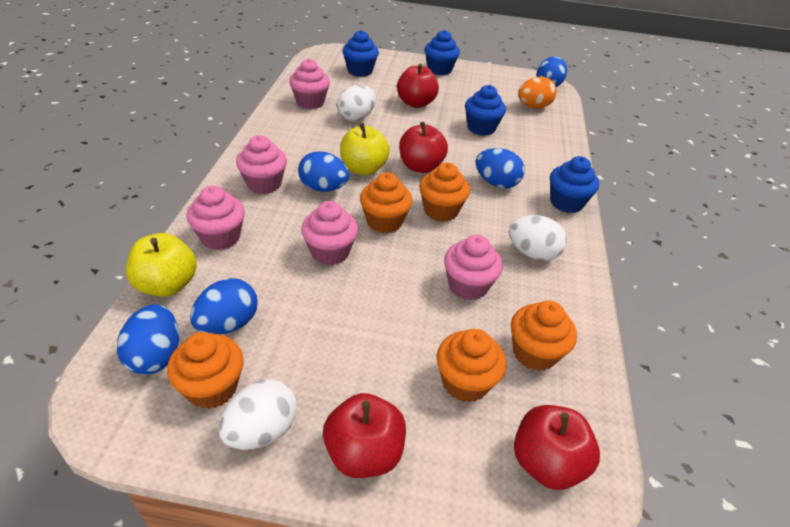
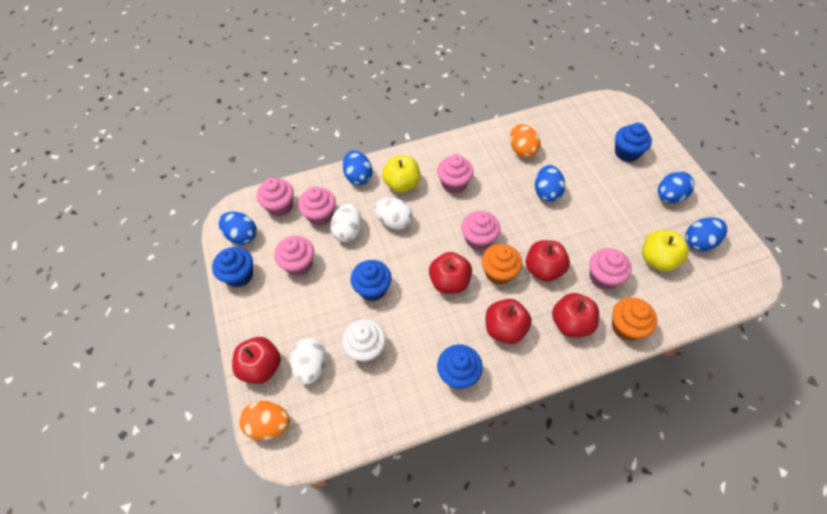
orange cupcake: [167,332,244,409] [360,172,412,233] [419,163,470,222] [437,329,506,403] [511,301,577,371] = 5 -> [482,244,522,285] [612,298,657,341] = 2
orange egg: [518,77,557,109] = 1 -> [239,401,290,440] [510,124,540,158] = 2
pink cupcake: [186,186,245,250] [236,135,287,194] [289,59,330,109] [301,201,358,265] [444,235,503,300] = 5 -> [257,178,294,217] [274,236,314,276] [298,187,336,226] [437,154,474,194] [461,211,500,251] [589,248,632,289] = 6
red apple: [323,393,406,478] [397,64,439,108] [399,122,448,173] [514,405,600,490] = 4 -> [232,337,281,384] [429,252,472,294] [486,299,532,344] [526,240,570,282] [552,293,599,338] = 5
white cupcake: none = 0 -> [342,319,386,363] = 1

